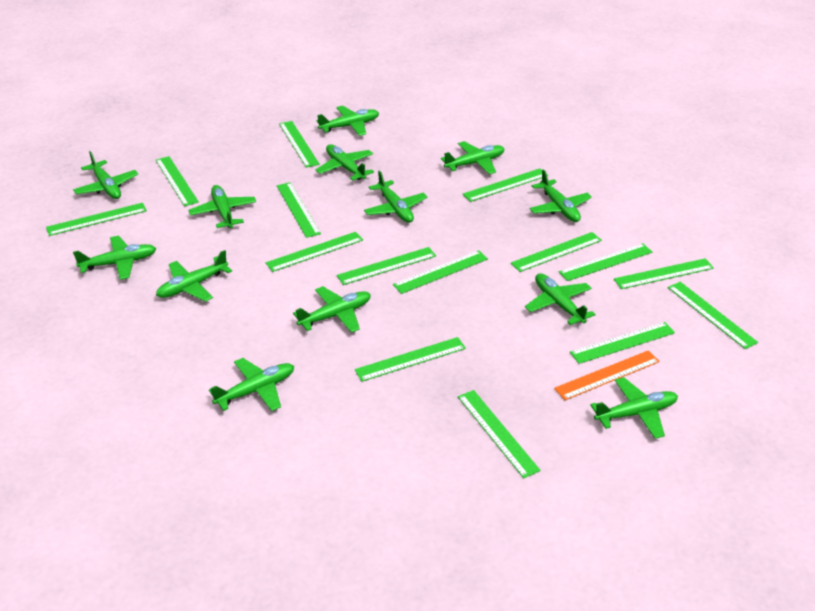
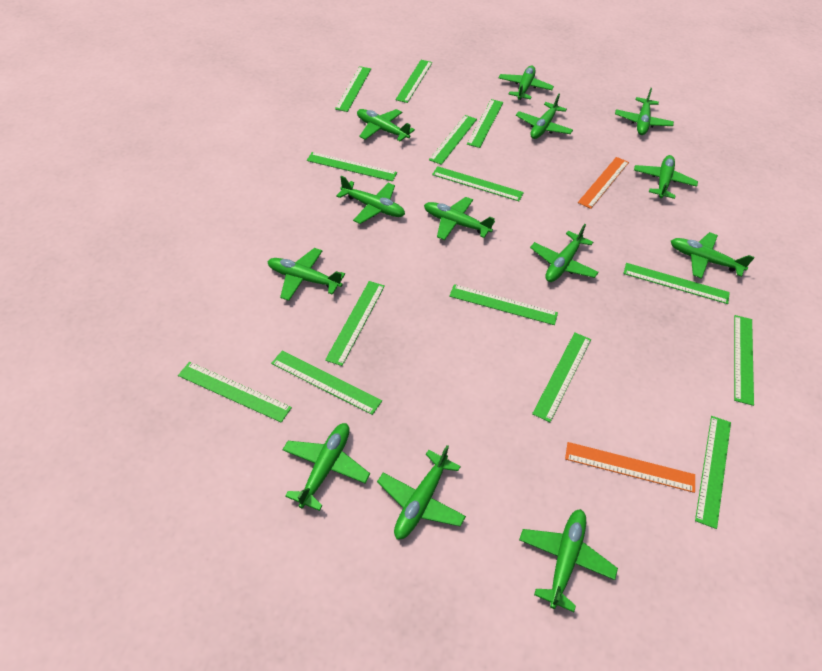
green ruler: [46,203,147,236] [156,156,199,206] [266,232,363,272] [277,182,321,238] [279,121,320,168] [337,247,436,285] [355,337,466,382] [393,250,488,294] [458,390,541,478] [463,168,548,202] [511,232,602,272] [559,243,652,281] [570,322,675,364] [614,258,714,289] [668,282,758,349] = 15 -> [178,362,292,423] [271,351,382,415] [307,152,397,181] [325,281,385,366] [335,66,371,112] [395,60,432,103] [429,115,477,165] [432,166,524,201] [449,284,558,325] [467,99,503,148] [532,332,591,422] [623,263,730,304] [695,416,731,529] [734,315,754,406] = 14
orange ruler: [554,350,660,400] = 1 -> [565,442,695,493] [578,157,629,209] = 2

